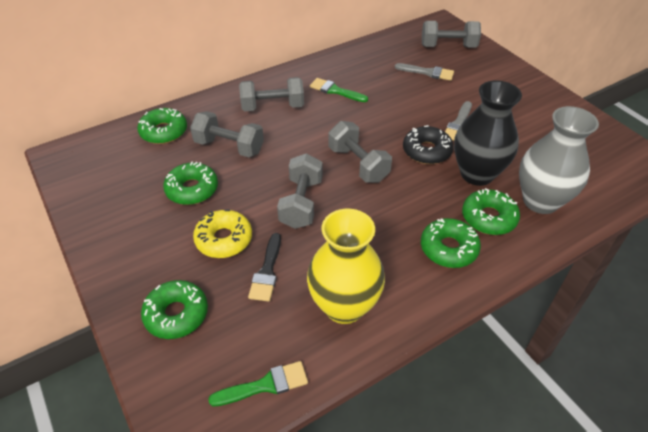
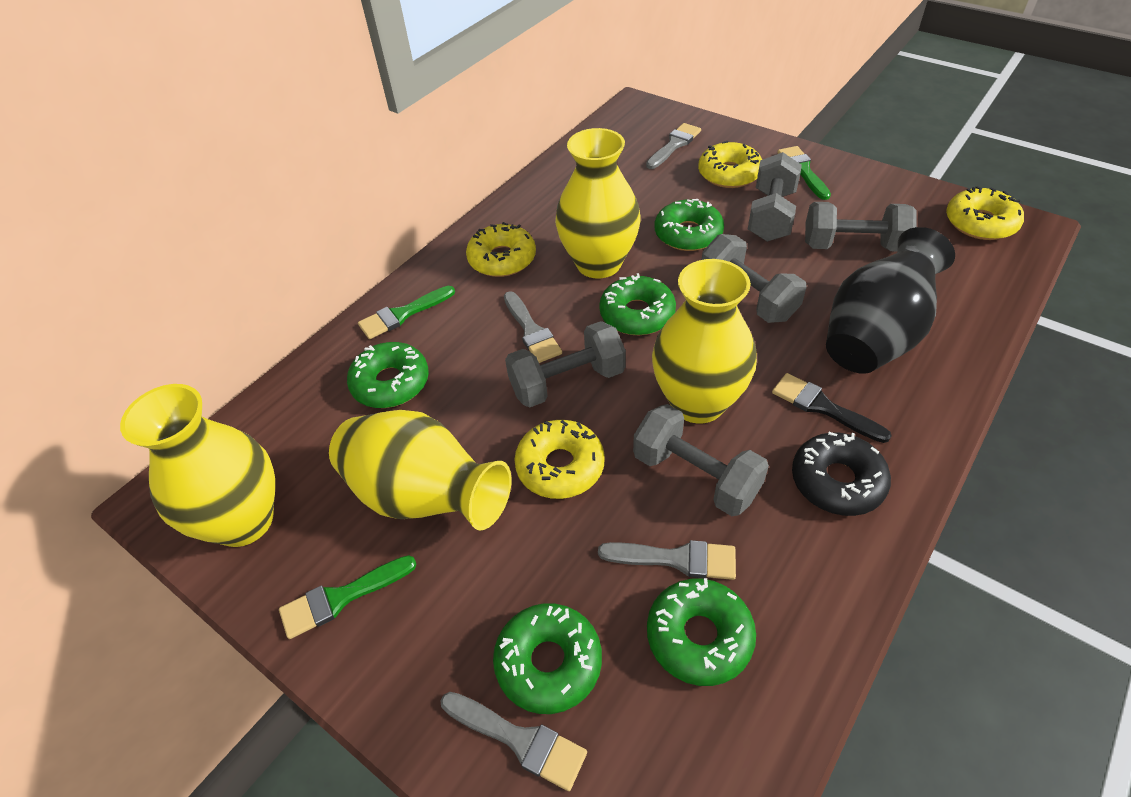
green brush: [208,361,308,406] [310,78,368,102] = 2 -> [279,555,416,639] [358,286,455,339] [777,146,831,200] = 3
grey brush: [395,63,454,81] [445,101,472,141] = 2 -> [440,692,587,791] [504,291,562,363] [598,540,736,580] [646,123,701,169] = 4
grey vase: [519,106,599,214] = 1 -> none = 0
yellow donut: [193,209,252,258] = 1 -> [466,222,536,277] [514,420,605,499] [698,141,762,188] [946,186,1024,240] = 4
yellow vase: [307,209,385,324] = 1 -> [120,384,275,547] [329,410,511,531] [555,128,640,278] [652,259,757,424] = 4

